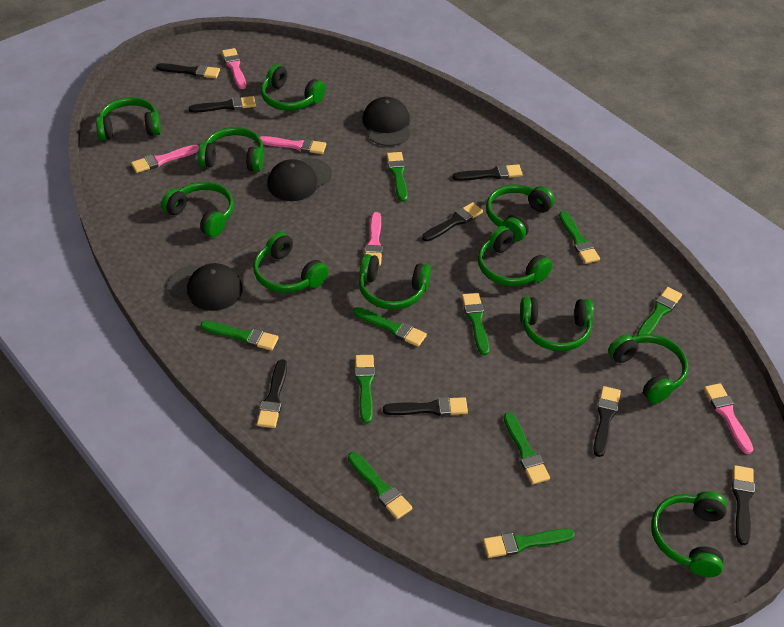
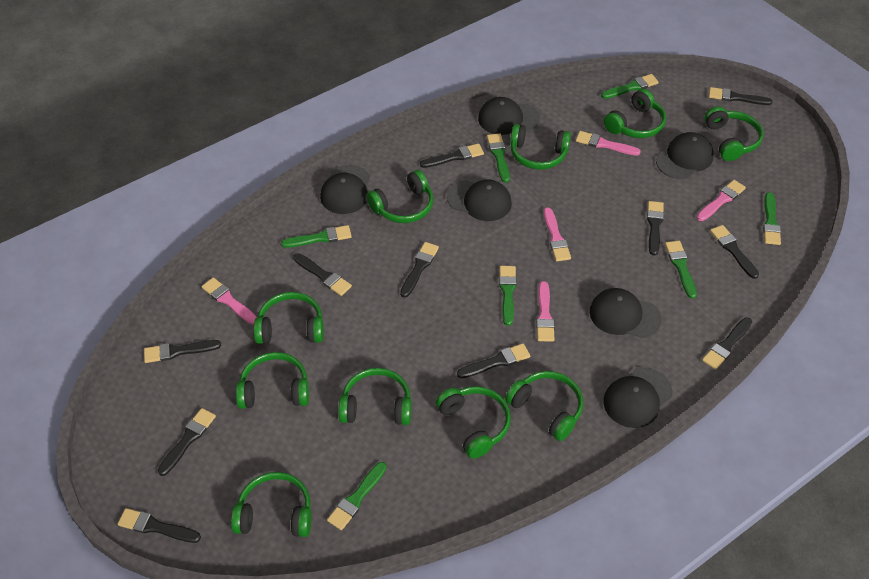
black brush: [156,63,220,78] [189,96,256,113] [257,359,287,428] [383,397,468,416] [422,202,483,242] [453,164,523,181] [593,386,621,457] [732,465,755,545] = 8 -> [118,508,201,543] [144,340,221,363] [158,408,216,476] [293,253,352,296] [400,242,439,298] [420,143,484,168] [457,343,530,378] [647,201,664,256] [702,317,752,369] [709,87,773,105] [710,225,759,279] = 11
black cap: [168,263,243,311] [267,158,332,201] [363,97,410,146] = 3 -> [320,165,370,214] [447,179,512,221] [478,97,540,135] [590,288,662,338] [603,367,672,428] [656,132,714,179] = 6
green brush: [200,321,279,350] [348,452,413,519] [354,307,427,347] [355,355,375,424] [387,152,408,202] [462,293,489,356] [483,529,575,558] [504,412,550,485] [559,211,600,264] [637,287,682,336] = 10 -> [281,225,352,248] [327,462,387,530] [487,133,510,183] [499,266,516,326] [601,74,659,99] [665,241,697,299] [763,192,781,245] = 7
green headphones: [96,97,161,141] [161,182,234,237] [198,127,264,172] [253,232,329,293] [261,64,326,111] [359,254,431,310] [478,226,553,286] [486,185,555,241] [520,297,594,351] [608,334,688,404] [651,491,727,577] = 11 -> [231,472,312,537] [236,352,309,409] [254,292,324,344] [338,368,411,425] [367,170,433,223] [436,386,511,459] [505,371,583,441] [510,124,571,170] [604,89,666,138] [704,106,763,161] = 10

